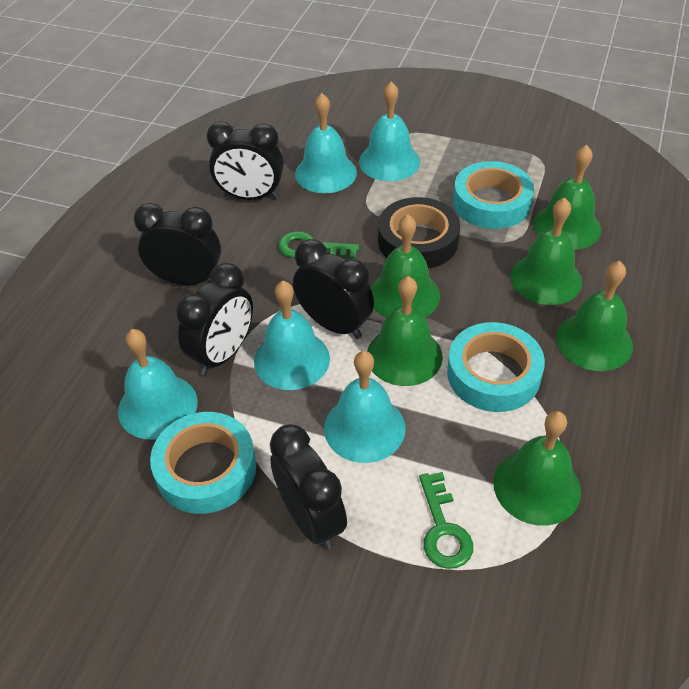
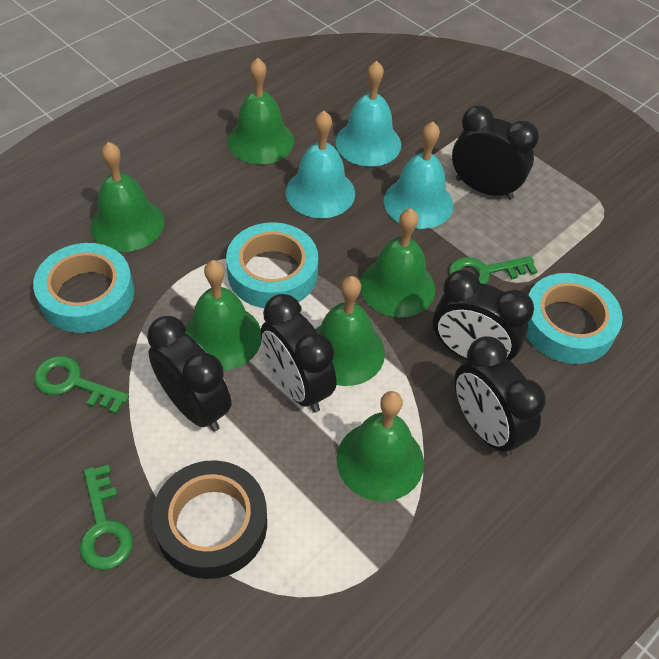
green key: [278,231,359,259] [419,472,473,569] = 2 -> [34,356,129,414] [80,465,133,570] [449,256,537,284] = 3
turquoise bell: [118,329,198,440] [254,281,330,390] [295,93,357,193] [324,351,405,463] [359,81,420,181] = 5 -> [286,111,355,218] [335,61,401,167] [384,122,453,229] = 3

